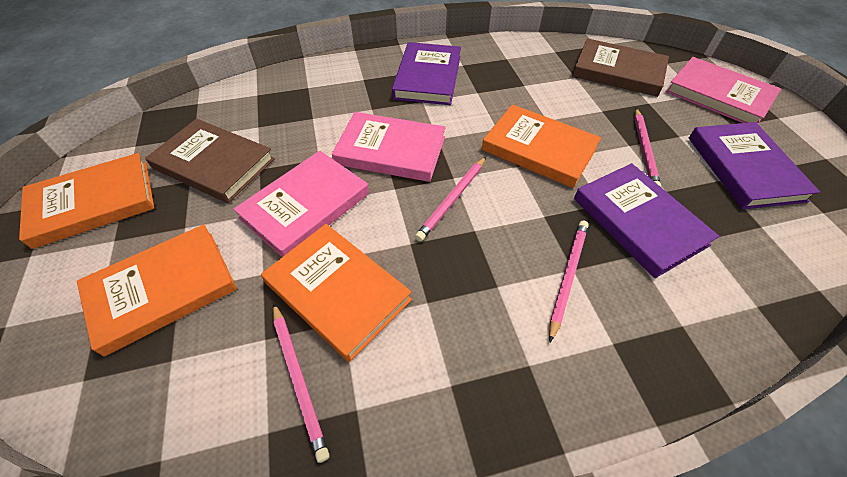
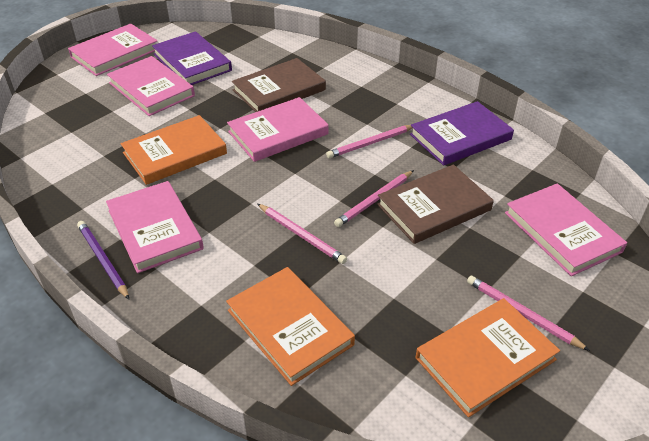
orange book: [19,153,154,249] [77,224,237,356] [261,224,412,362] [482,104,601,188] = 4 -> [121,115,227,185] [226,267,355,386] [416,298,560,417] = 3
pink book: [233,151,369,257] [332,112,446,182] [666,57,781,124] = 3 -> [68,24,157,76] [106,181,204,273] [107,56,195,116] [227,97,328,162] [505,183,627,276] = 5
purple book: [392,42,461,105] [574,163,720,278] [689,122,820,209] = 3 -> [152,31,232,85] [410,101,514,166] = 2
purple pencil: none = 0 -> [77,221,129,299] = 1

